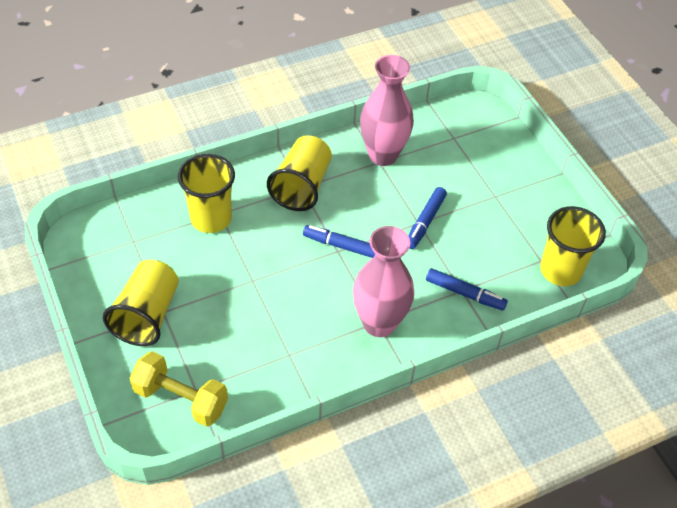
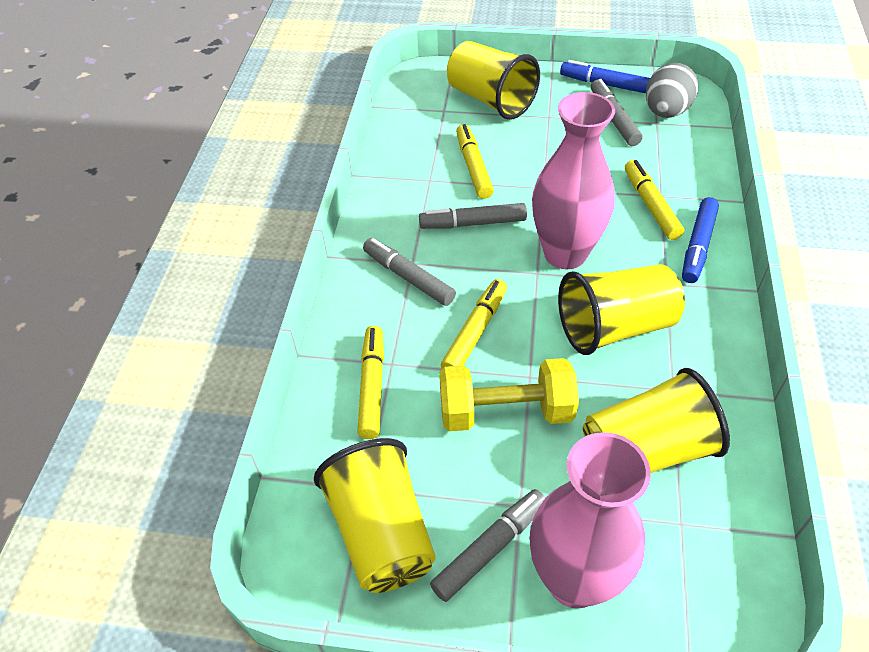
blue marker: [303,225,376,258] [408,187,447,249] [426,268,508,311] = 3 -> [560,60,650,94] [682,197,719,283] = 2
grey egg: none = 0 -> [646,63,698,118] = 1
grey marker: none = 0 -> [363,238,456,306] [419,203,527,229] [430,489,545,602] [591,79,643,146] = 4
yellow marker: none = 0 -> [357,326,384,439] [441,279,507,369] [456,124,494,199] [625,160,684,240] = 4

